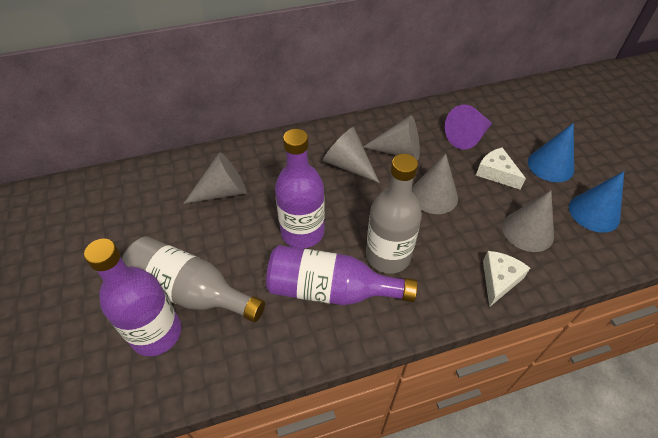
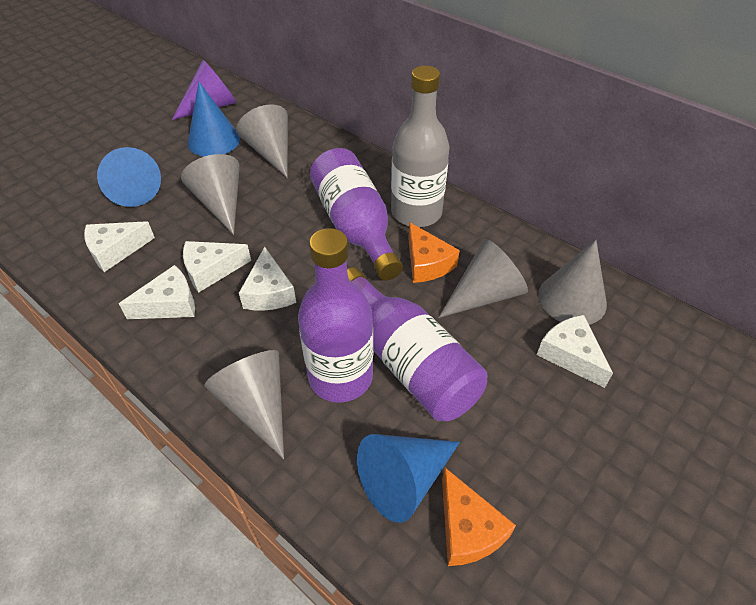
blue cone: [528,123,574,182] [569,171,624,232] = 2 -> [97,147,161,207] [187,82,240,156] [357,434,460,523] = 3
grey bottle: [122,236,265,322] [366,154,422,274] = 2 -> [391,66,450,227] = 1
orange cheese: none = 0 -> [408,222,460,283] [442,468,516,566] = 2
white cheese: [476,148,526,189] [483,251,530,307] = 2 -> [84,221,155,272] [119,265,195,319] [183,241,251,293] [239,247,296,311] [537,315,613,388] = 5

